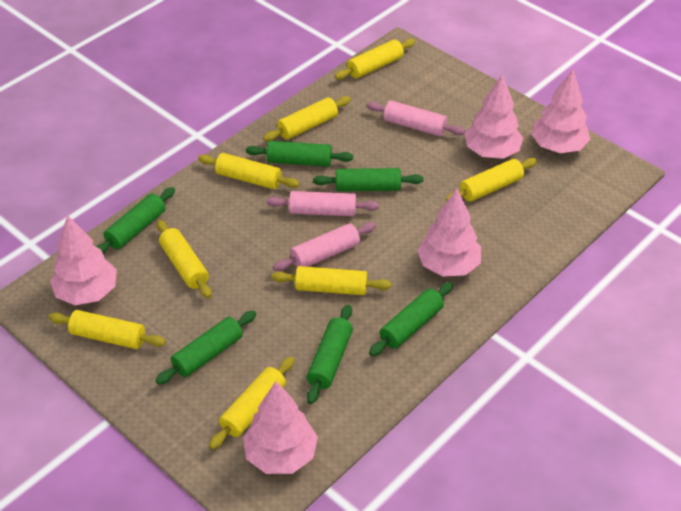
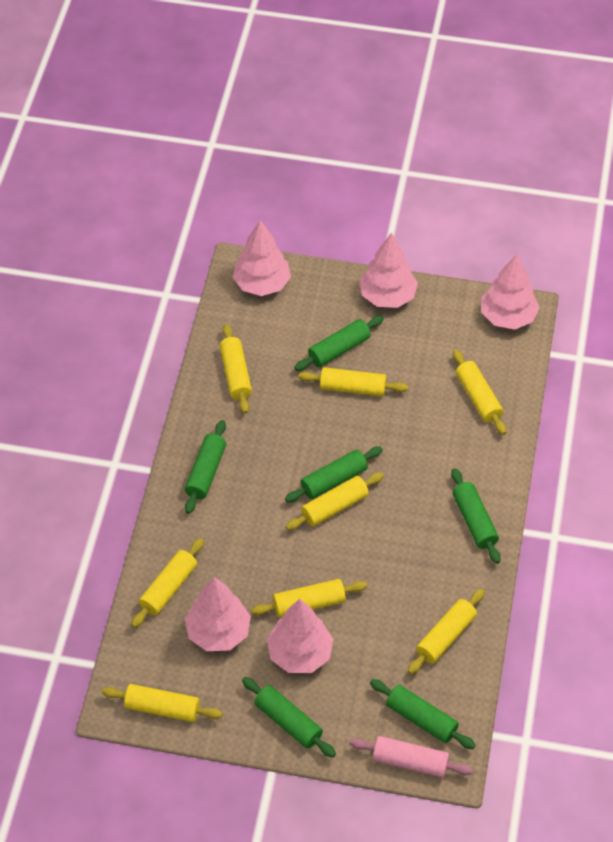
pink rolling pin: [266,191,379,216] [273,222,376,271] [367,100,465,136] = 3 -> [349,736,473,778] = 1

